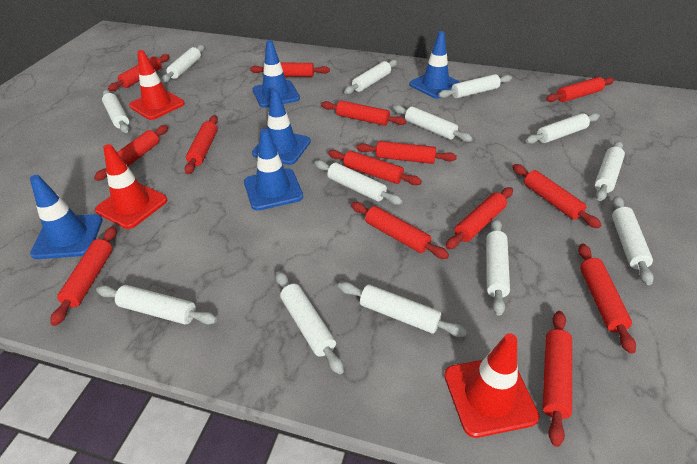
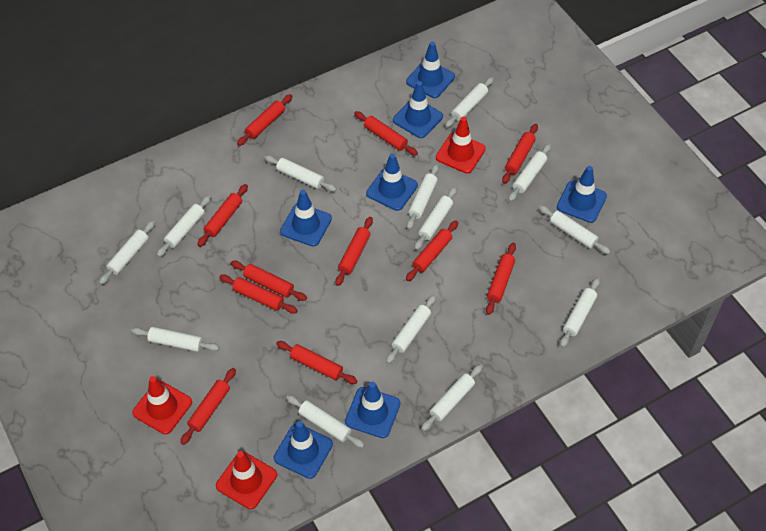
blue traffic cone: [30,175,103,259] [244,129,303,211] [252,40,300,108] [252,89,311,165] [409,31,460,99] = 5 -> [274,421,333,479] [280,190,332,247] [345,381,400,438] [366,153,418,211] [393,81,443,138] [406,42,455,98] [557,166,607,223] = 7
red rolling pin: [50,226,117,326] [94,125,168,181] [108,54,170,91] [185,115,218,174] [250,63,330,77] [321,101,406,126] [328,150,422,185] [351,202,449,259] [356,141,457,164] [446,187,513,250] [513,164,602,228] [542,311,572,447] [546,77,614,102] [578,244,636,354] = 14 -> [180,368,236,445] [197,184,248,247] [219,274,298,314] [231,261,307,301] [237,94,292,146] [276,341,357,384] [335,217,373,286] [354,111,418,156] [406,220,458,281] [486,243,516,315] [502,124,538,184] = 11

